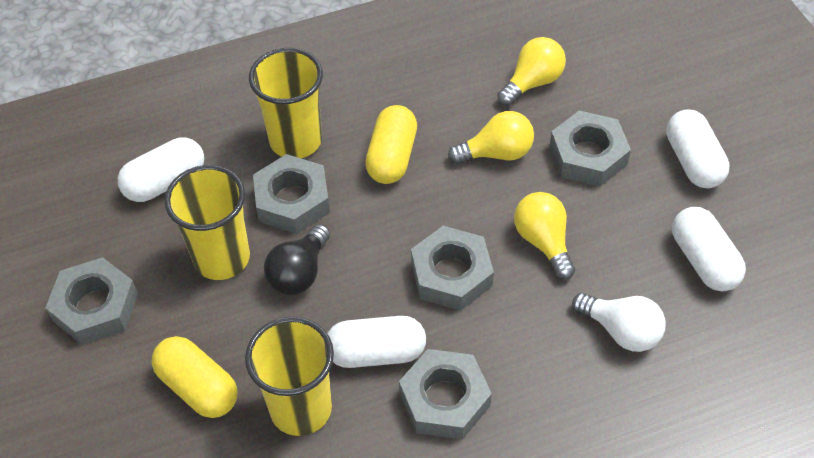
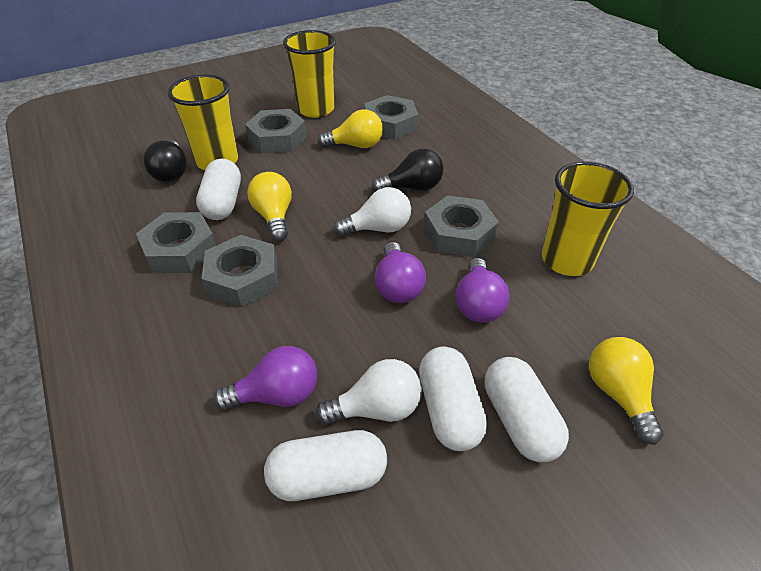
black light bulb: [264,224,330,295] = 1 -> [143,141,187,182] [372,149,444,192] = 2
purple light bulb: none = 0 -> [213,346,317,410] [375,242,426,303] [456,258,510,323] = 3
white light bulb: [572,293,666,352] = 1 -> [315,359,422,425] [333,187,411,236] = 2
yellow capsule: [151,336,237,418] [365,105,417,184] = 2 -> none = 0

